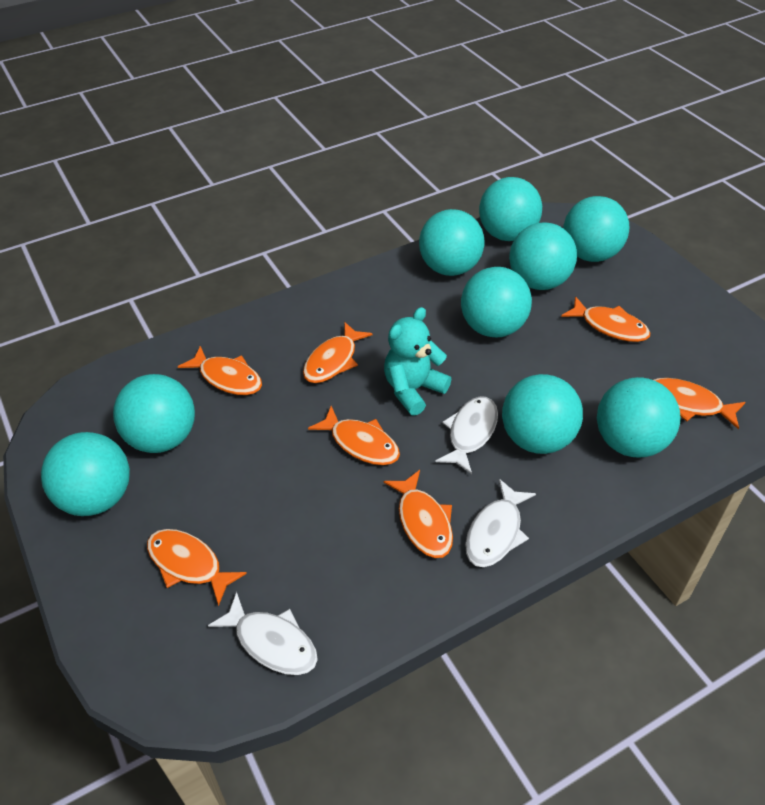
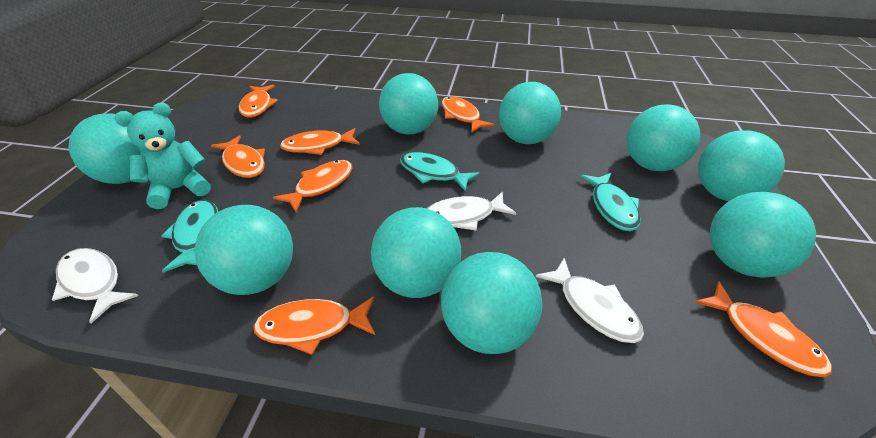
turquoise fish: none = 0 -> [161,200,218,273] [400,152,480,192] [580,173,641,231] = 3

